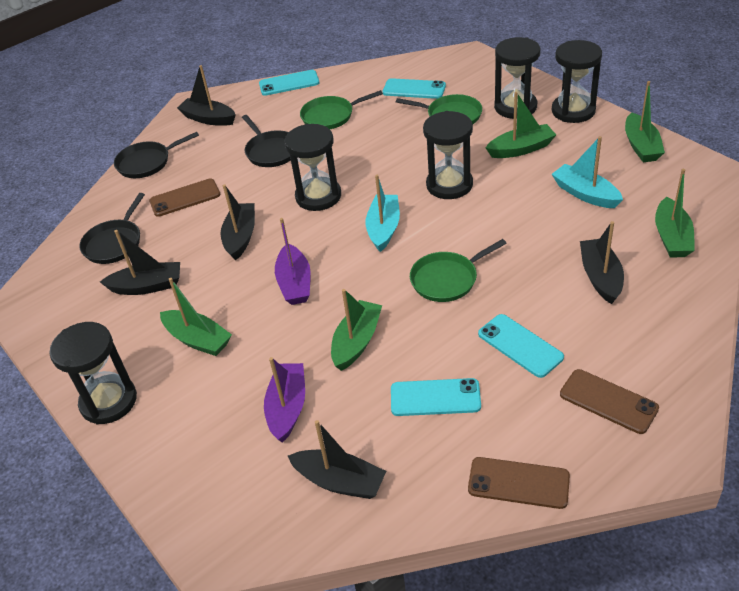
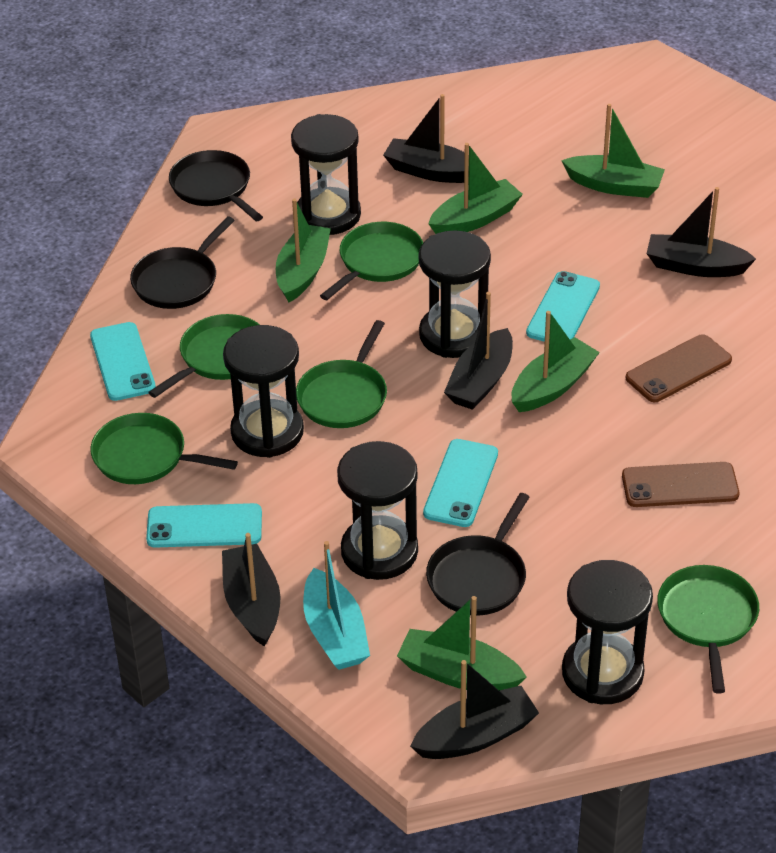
brown phone: [149,179,220,217] [468,457,570,509] [560,369,659,434] = 3 -> [622,462,739,507] [626,334,732,402] = 2
green pan: [300,90,383,129] [396,94,482,124] [410,239,507,302] = 3 -> [91,413,238,484] [148,314,260,398] [296,320,387,428] [320,222,423,300] [657,565,759,694] = 5
purple boat: [264,357,305,443] [275,218,311,305] = 2 -> none = 0
turquoise boat: [366,175,400,252] [552,136,623,208] = 2 -> [303,541,370,670] = 1

